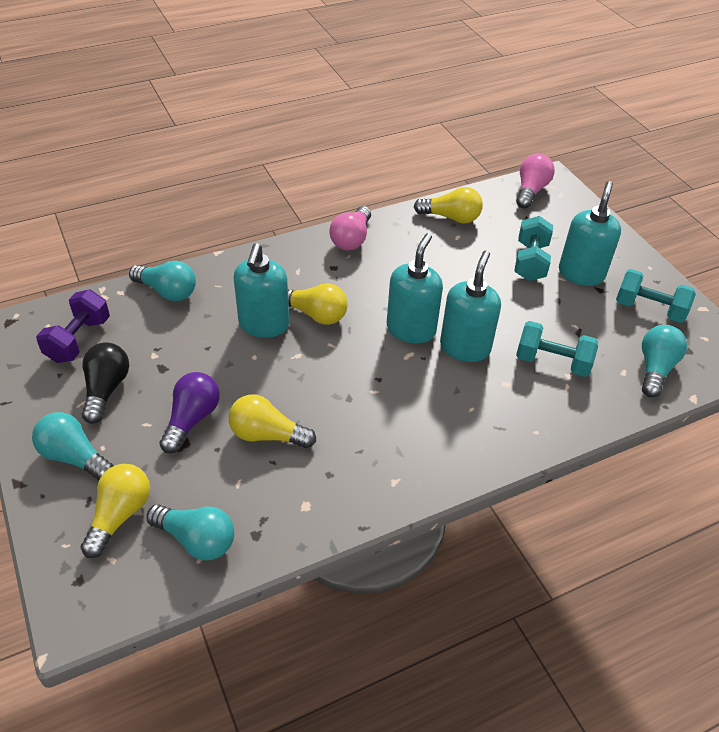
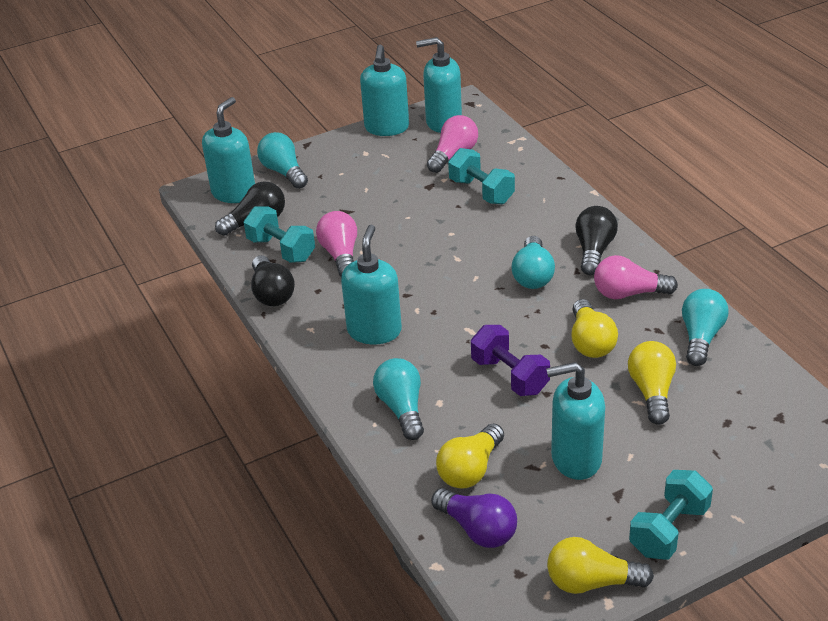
black light bulb: [82,342,129,424] = 1 -> [215,181,285,236] [251,255,295,306] [575,206,618,275] = 3
pink light bulb: [329,206,371,250] [516,154,555,209] = 2 -> [316,211,357,277] [427,115,478,173] [594,255,678,299] = 3
turquoise soap dispenser: [233,243,289,338] [387,233,443,344] [440,251,501,362] [559,181,621,286] = 4 -> [202,97,255,203] [341,225,402,344] [360,45,409,136] [416,37,462,133] [546,362,605,480] = 5

